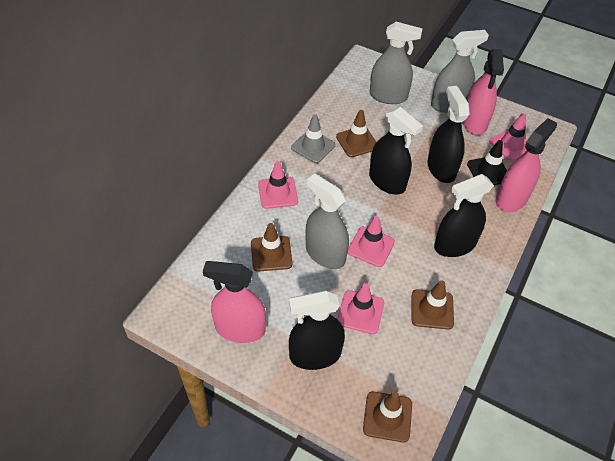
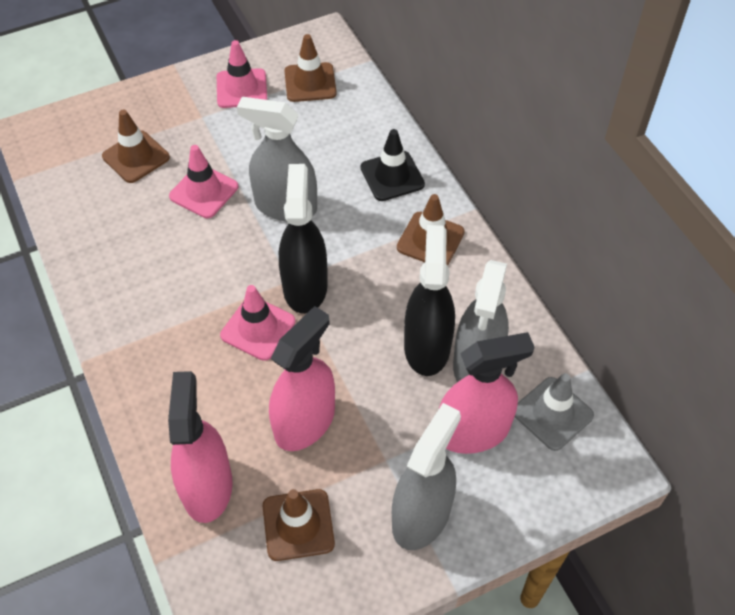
black spray bottle: [289,290,345,370] [369,107,423,194] [428,86,470,183] [434,174,494,257] = 4 -> [279,164,328,314] [404,225,455,376] = 2
pink traffic cone: [258,161,298,209] [337,283,384,334] [348,216,395,267] [489,113,527,161] = 4 -> [169,145,238,218] [217,40,267,108] [220,285,296,361] = 3

